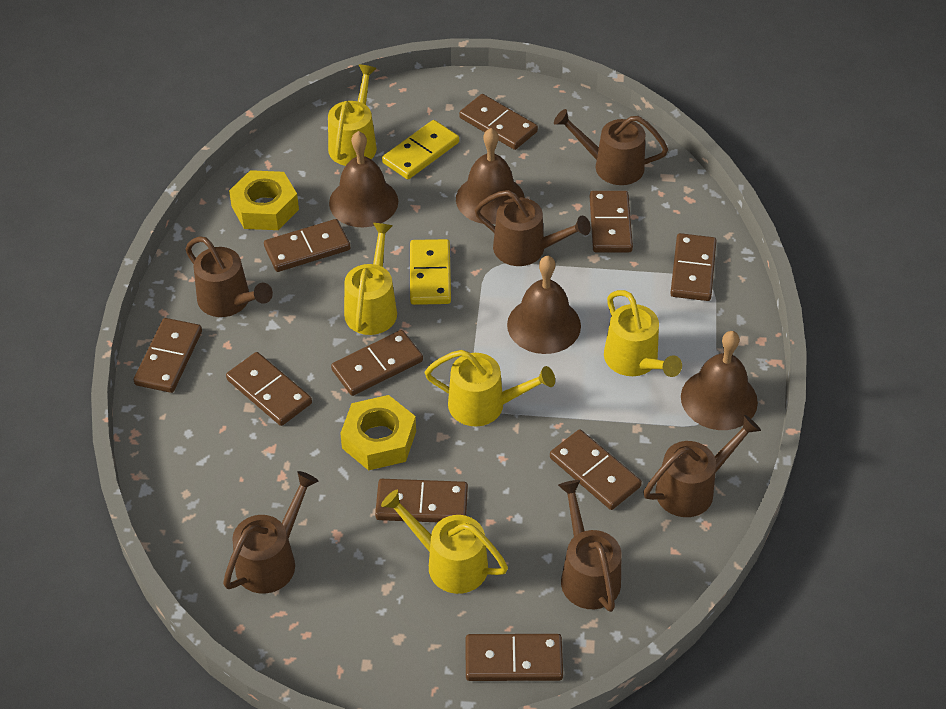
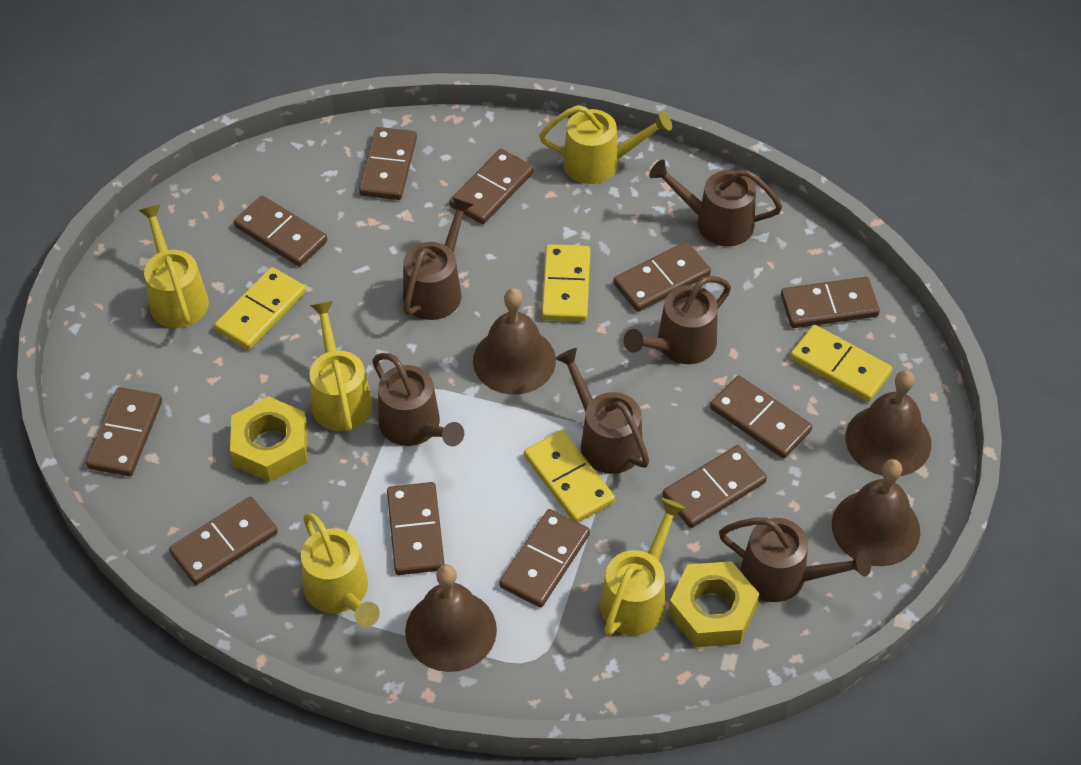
brown domino: [134,318,202,393] [226,352,312,426] [264,219,350,272] [331,330,423,396] [375,479,468,522] [459,94,538,150] [466,634,563,681] [550,429,642,510] [590,191,633,252] [670,233,717,301] = 10 -> [86,387,162,476] [169,497,278,585] [234,195,327,267] [359,127,417,200] [387,482,445,575] [449,149,534,224] [499,509,590,608] [613,241,711,312] [663,445,767,528] [710,375,812,459] [781,277,880,328] = 11
yellow domino: [382,120,459,179] [410,239,451,305] = 2 -> [214,267,306,350] [524,430,615,523] [542,244,590,322] [790,325,893,402] = 4

